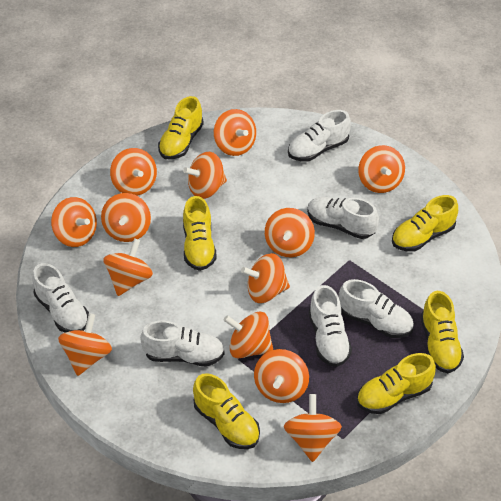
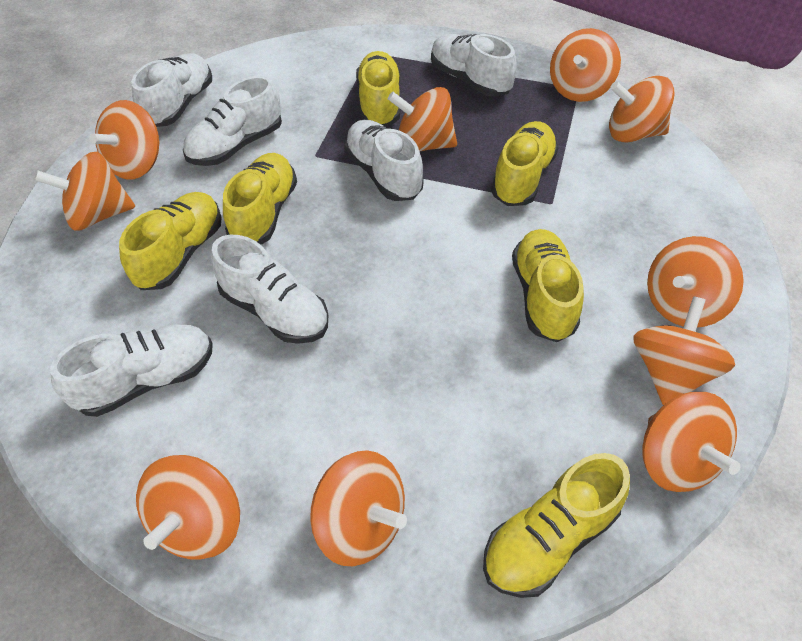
orange spinning top: [51,197,97,247] [58,313,112,376] [101,193,151,242] [103,238,153,296] [110,148,157,196] [183,152,227,199] [214,109,256,156] [224,312,273,358] [241,253,290,303] [254,349,309,403] [265,208,315,257] [284,394,342,462] [358,145,405,193] = 13 -> [34,151,135,231] [89,100,160,179] [136,455,240,560] [310,450,407,566] [388,87,457,152] [550,28,621,102] [609,76,675,143] [633,296,735,405] [642,392,741,492] [647,236,744,327] = 10

